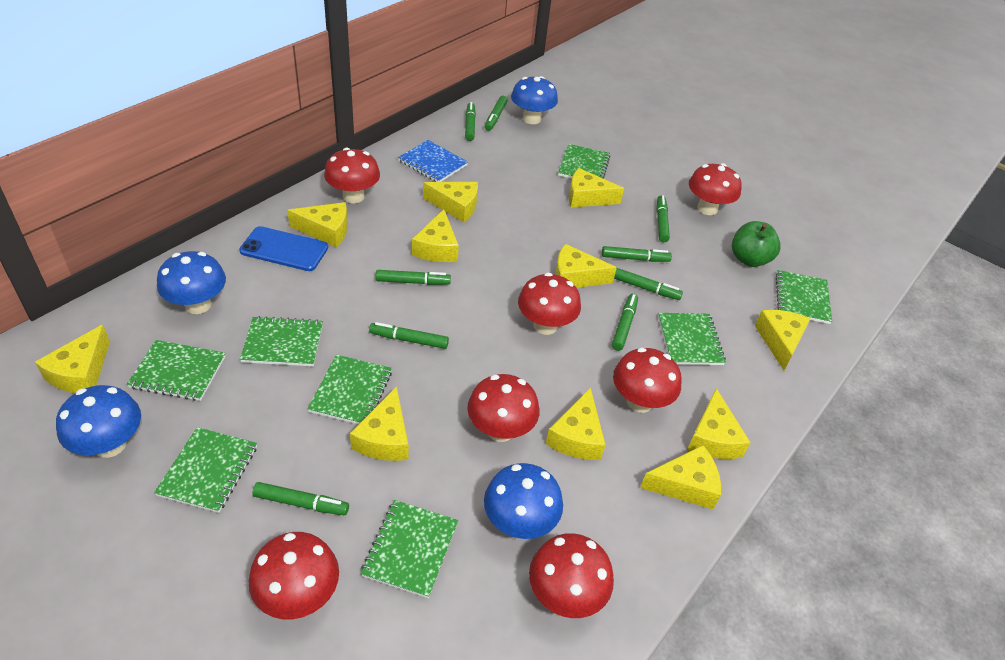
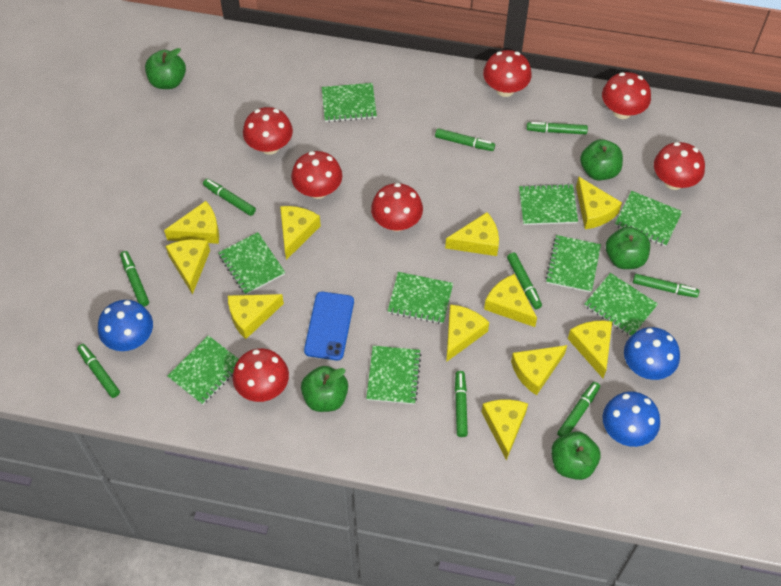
blue mushroom: [56,385,141,458] [157,251,226,314] [484,463,563,539] [511,76,558,124] = 4 -> [98,300,153,351] [603,391,660,447] [624,327,680,380] = 3
blue notebook: [398,140,468,182] = 1 -> none = 0
green apple: [732,221,781,267] = 1 -> [145,48,186,89] [301,366,348,412] [552,431,600,480] [580,139,623,180] [606,227,650,269] = 5
green notebook: [127,340,226,401] [154,427,257,513] [240,316,323,366] [308,354,392,424] [361,500,458,598] [558,144,610,179] [658,313,726,365] [776,270,832,324] = 8 -> [168,335,238,405] [218,232,285,295] [322,83,377,123] [366,346,421,404] [388,272,453,324] [519,184,578,225] [545,235,601,293] [584,273,658,337] [615,191,682,247] = 9

